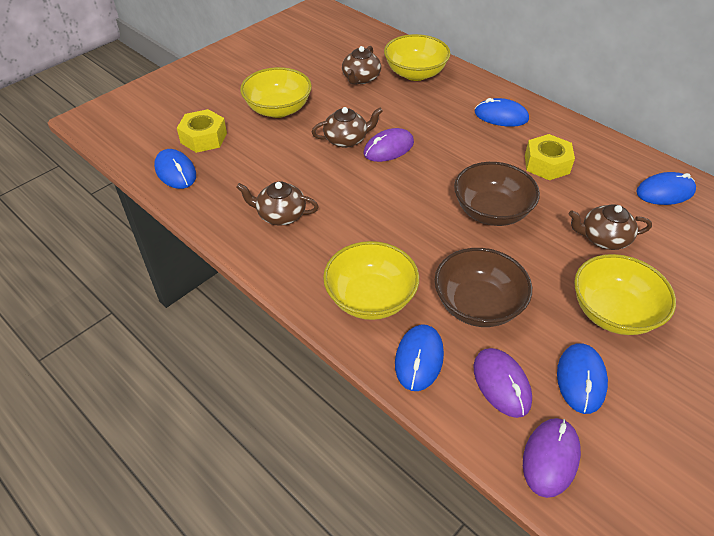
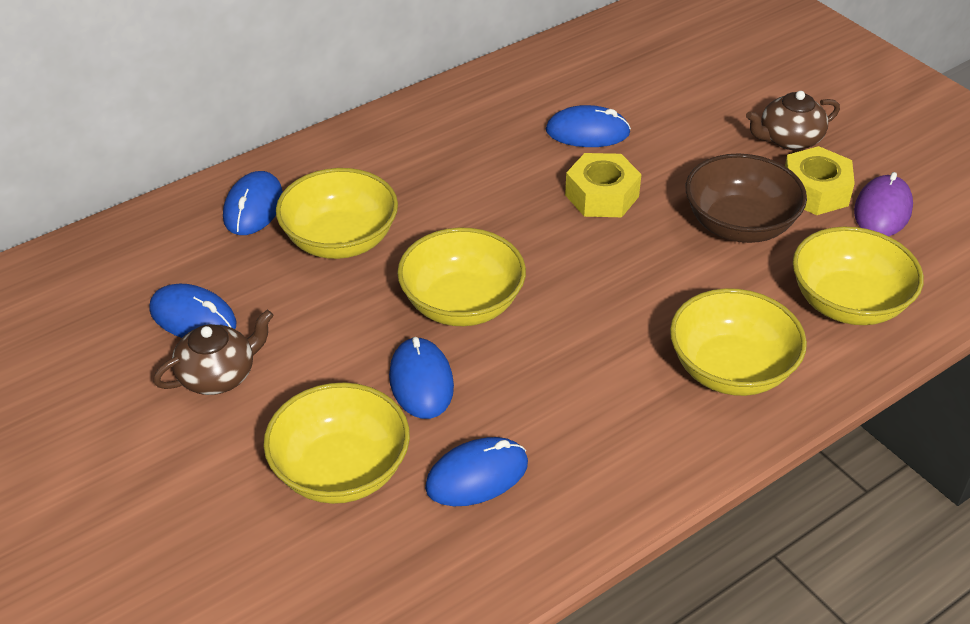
brown bowl: [435,248,532,327] [454,162,540,226] = 2 -> [686,153,807,243] = 1
brown teapot: [236,182,319,226] [312,107,383,148] [342,46,381,84] [569,204,652,250] = 4 -> [153,310,274,395] [746,91,840,150] = 2
purple mouse: [364,128,414,162] [473,348,532,418] [523,418,581,498] = 3 -> [854,172,913,236] = 1
yellow bowl: [240,67,312,118] [323,241,419,320] [384,34,451,81] [574,254,676,335] = 4 -> [263,382,410,504] [276,168,398,259] [397,228,526,326] [670,288,807,396] [793,227,924,325] = 5

